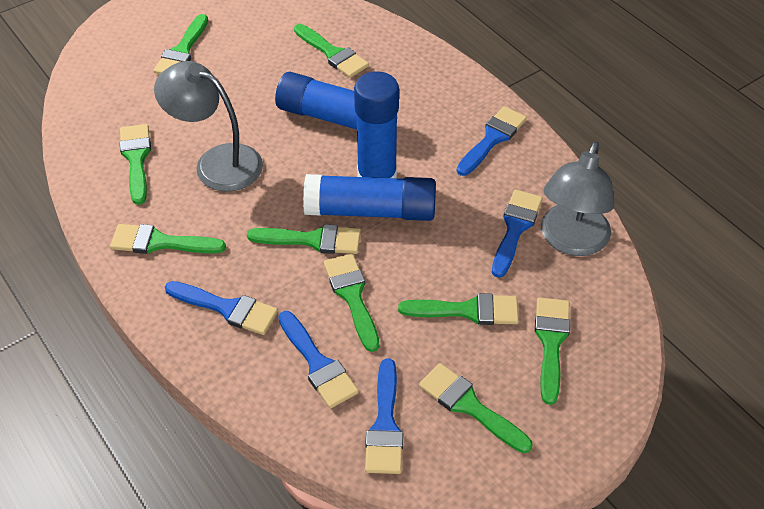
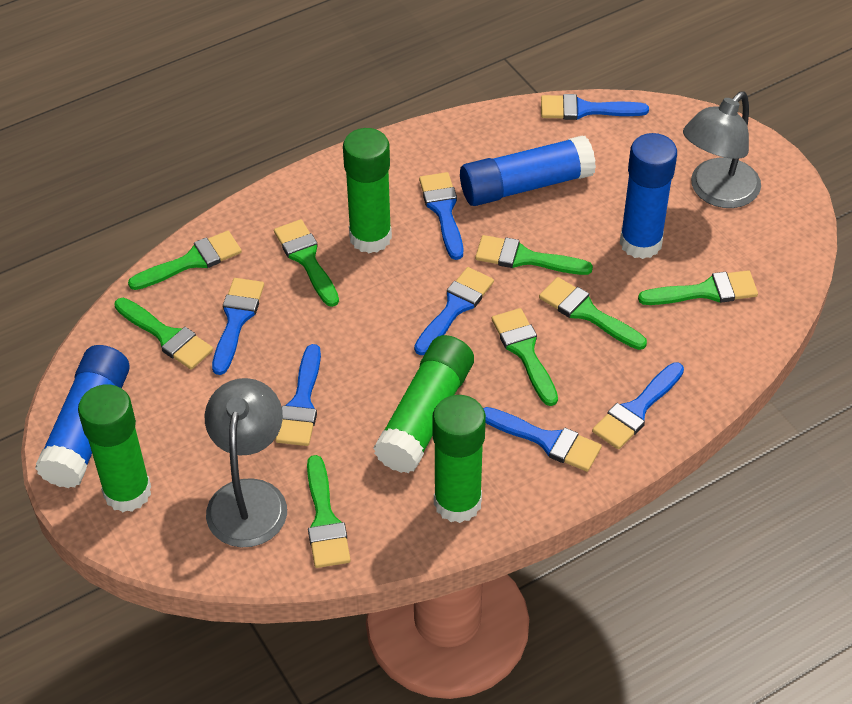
blue brush: [165,281,278,335] [278,311,359,408] [365,358,403,474] [457,106,527,176] [492,189,543,278] = 5 -> [212,278,264,375] [275,344,321,446] [414,267,494,355] [419,172,463,260] [483,407,602,472] [541,94,649,120] [592,362,684,449] = 7
green brush: [110,224,226,254] [120,124,151,205] [153,14,208,74] [247,224,361,254] [294,24,369,78] [324,253,379,352] [398,293,519,325] [419,363,533,453] [535,297,570,405] = 9 -> [115,298,213,370] [128,231,242,290] [274,219,339,307] [307,455,351,568] [475,235,593,275] [492,308,558,406] [539,277,647,350] [638,270,758,305] = 8
green glue stick: none = 0 -> [78,384,151,512] [343,128,392,253] [373,335,474,473] [432,395,486,523] = 4

